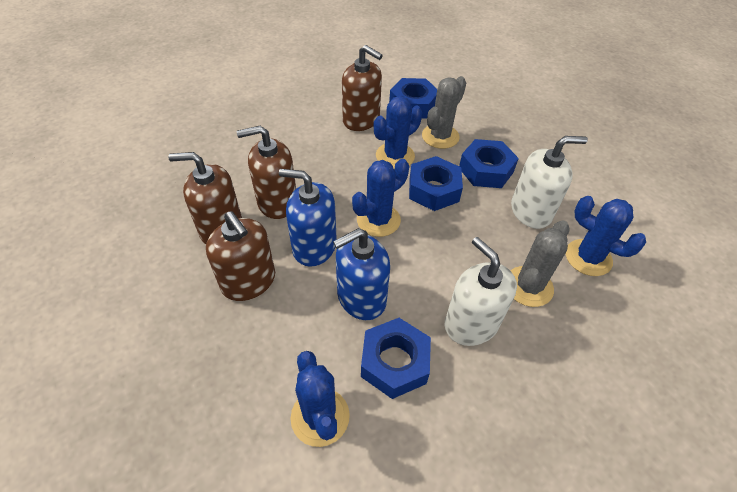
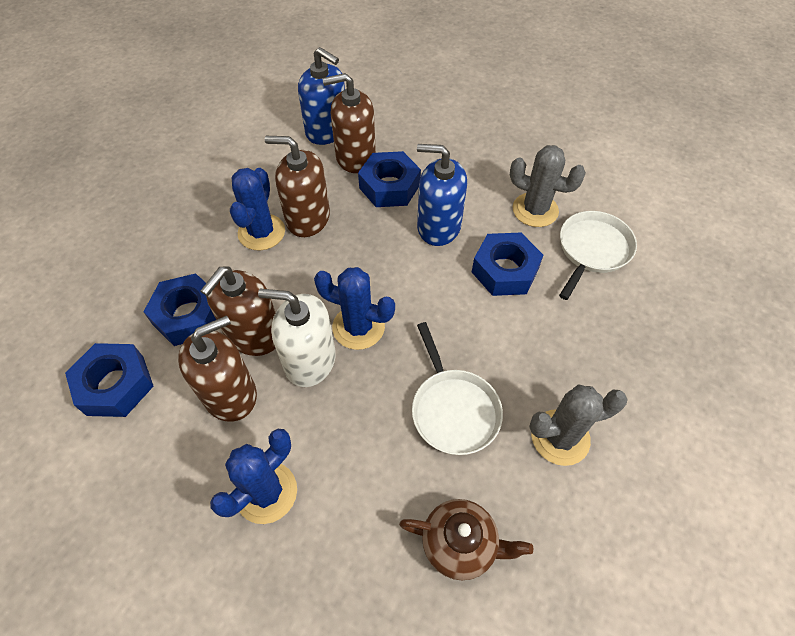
blue cactus: [290,351,350,447] [352,159,409,237] [374,96,422,169] [566,196,646,276] = 4 -> [210,429,297,524] [230,168,285,250] [314,267,395,350] = 3
brown teapot: none = 0 -> [399,499,533,580] = 1
white pan: none = 0 -> [412,322,503,455] [559,211,637,300] = 2
white soap dispenser: [445,237,517,346] [511,136,588,229] = 2 -> [258,289,336,387] = 1

